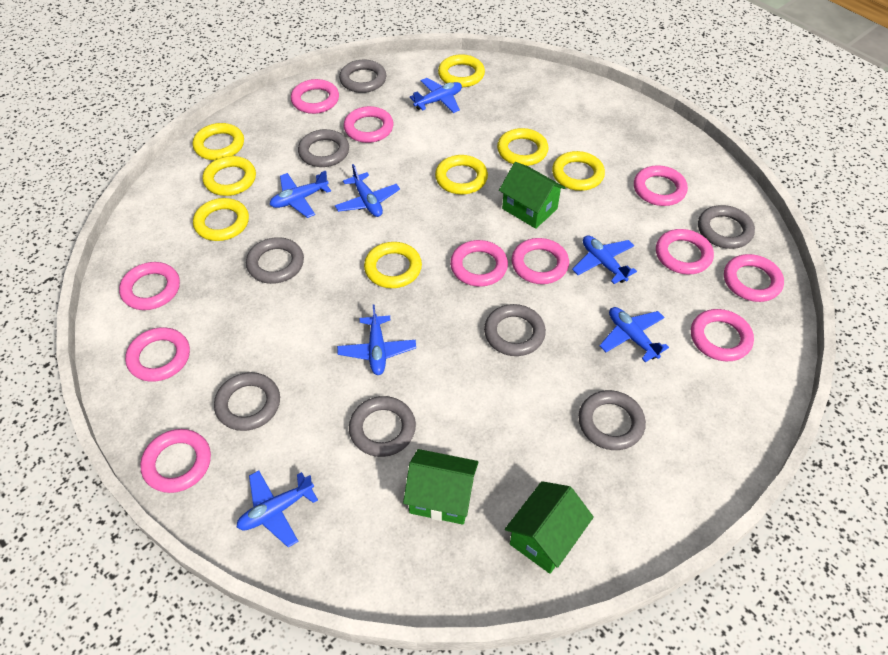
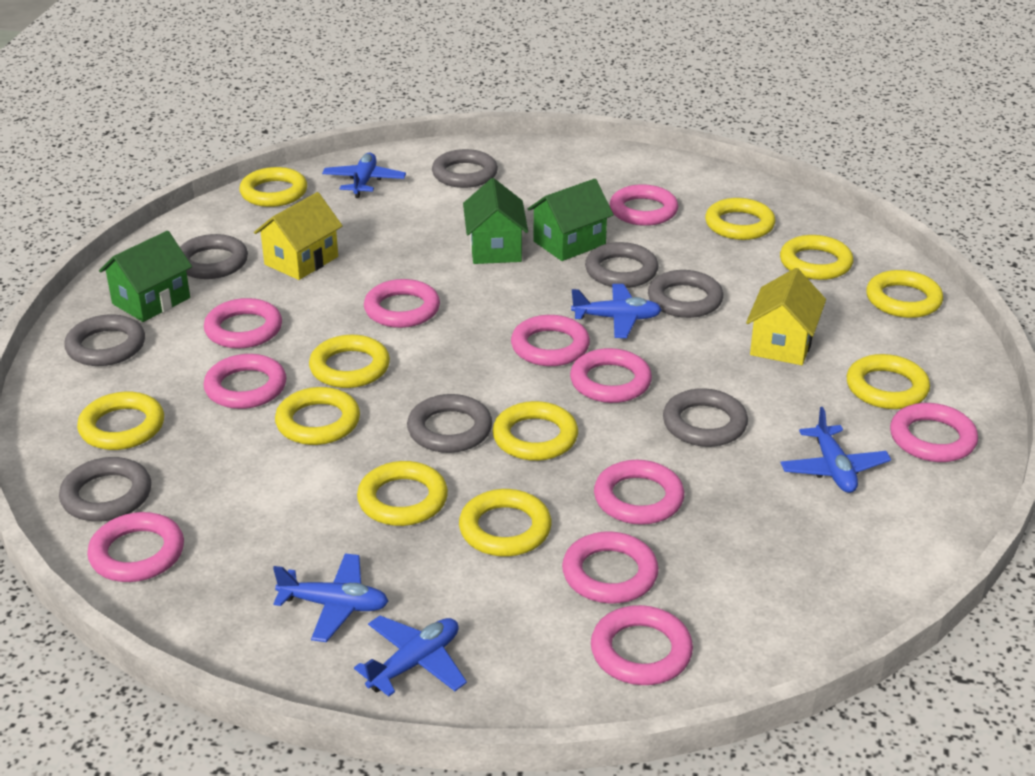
blue plane: [236,470,318,547] [270,170,331,218] [335,164,400,217] [337,304,416,375] [410,78,462,113] [572,236,637,284] [600,307,669,362] = 7 -> [273,553,389,642] [322,152,406,198] [354,616,467,697] [571,284,662,338] [781,407,891,493] = 5
yellow house: none = 0 -> [254,192,343,280] [746,268,826,365] = 2
yellow ring: [193,123,244,160] [193,198,249,241] [203,156,256,196] [364,242,422,288] [435,155,488,195] [438,54,485,87] [497,128,548,166] [552,151,605,191] = 8 -> [77,392,164,450] [240,167,307,207] [275,387,360,445] [309,335,390,388] [357,461,448,526] [459,489,552,556] [492,401,578,461] [705,198,775,240] [780,235,853,280] [847,354,930,409] [866,270,943,318] = 11

